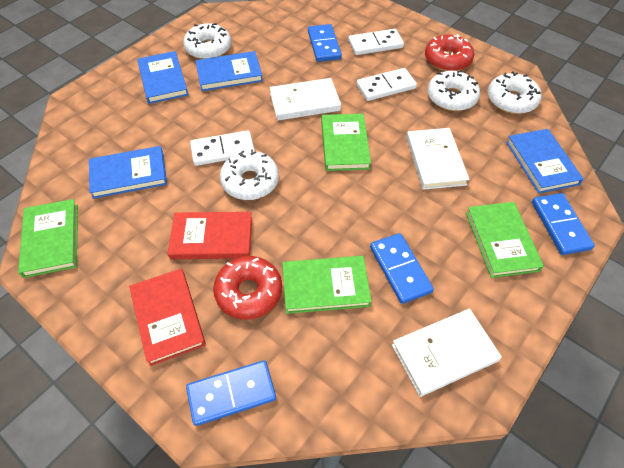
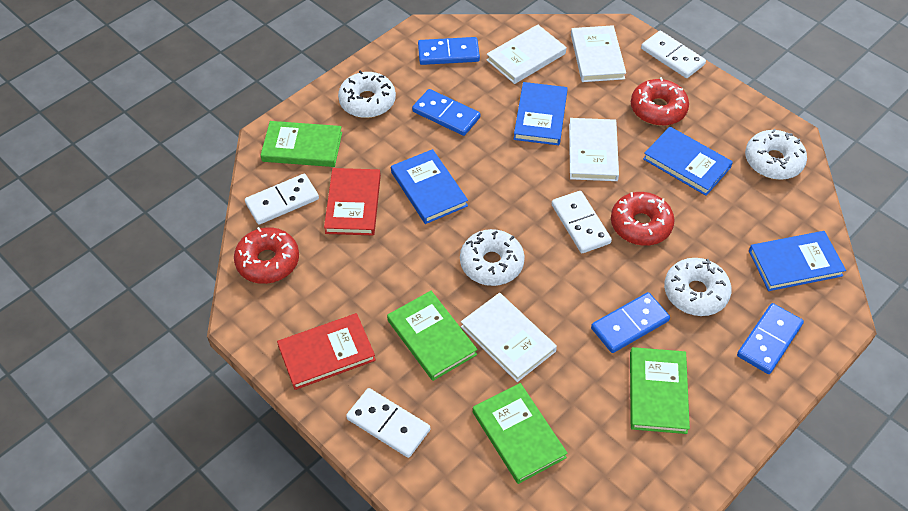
red donut: [213,256,282,320] [425,34,474,71] = 2 -> [234,227,299,284] [611,192,675,246] [631,77,689,126] = 3
white book: [270,78,341,121] [392,308,502,397] [406,128,470,190] = 3 -> [461,293,557,382] [487,25,566,84] [569,118,619,181] [571,25,626,82] = 4
white domino: [190,131,255,166] [348,29,404,55] [356,68,417,101] = 3 -> [245,174,319,225] [346,388,430,458] [552,191,612,253] [641,31,706,78] = 4

